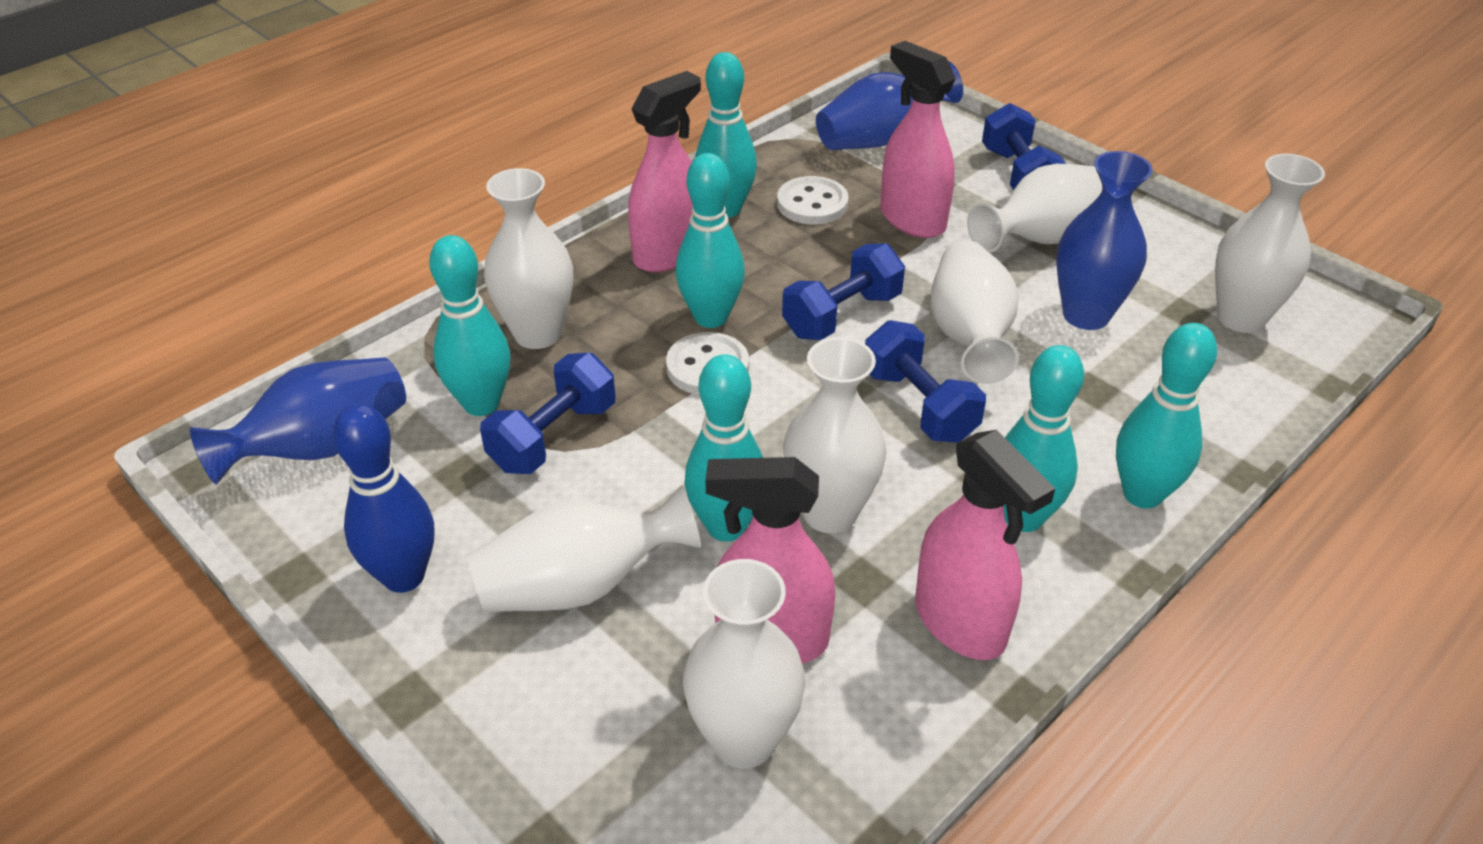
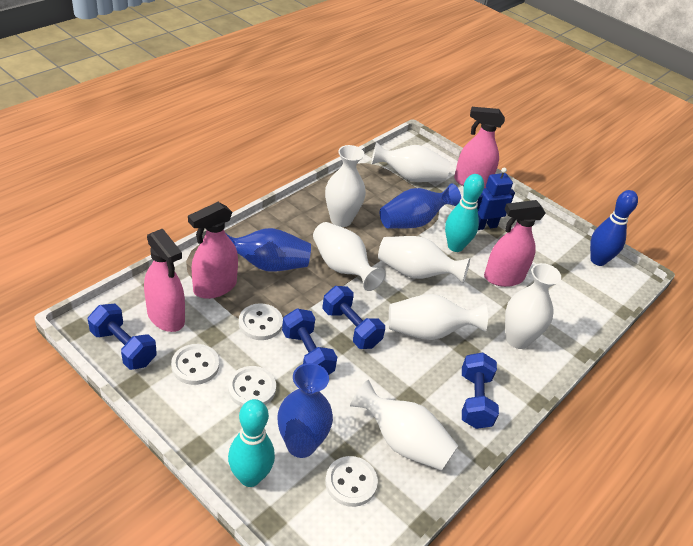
blue robot: none = 0 -> [477,167,515,230] = 1
turquoise bowling pin: [429,235,511,416] [675,153,745,328] [684,354,763,542] [695,52,757,218] [1004,345,1084,532] [1116,323,1217,509] = 6 -> [228,399,275,487] [445,174,484,252] = 2
white button: [666,332,749,395] [777,176,849,225] = 2 -> [171,344,219,385] [228,366,276,406] [239,303,283,340] [325,456,378,507] = 4

